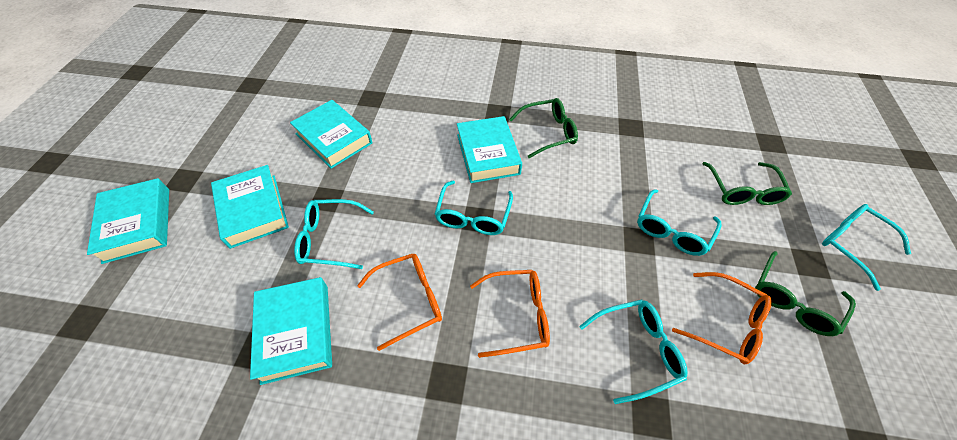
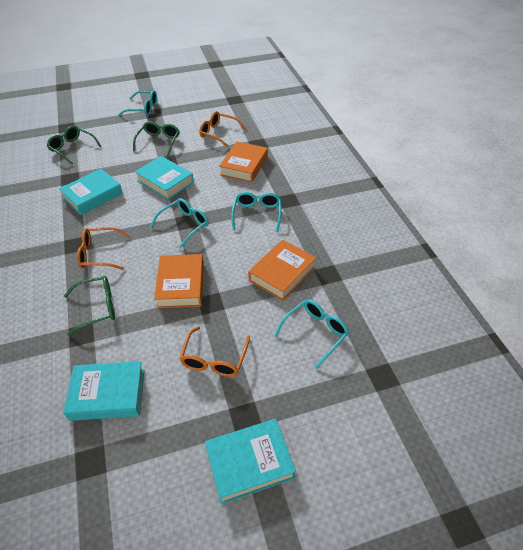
orange book: none = 0 -> [154,254,204,308] [219,142,268,183] [248,240,316,301] = 3
turquoise book: [87,178,169,264] [211,165,289,249] [250,277,332,385] [290,100,373,169] [457,116,522,183] = 5 -> [59,169,123,215] [63,361,144,421] [135,156,194,200] [205,419,296,504] = 4
turquoise glasses: [294,199,374,269] [435,181,513,235] [579,299,688,404] [637,189,721,256] [822,204,911,291] = 5 -> [118,90,157,116] [150,198,209,249] [231,192,281,232] [274,299,349,369] = 4

